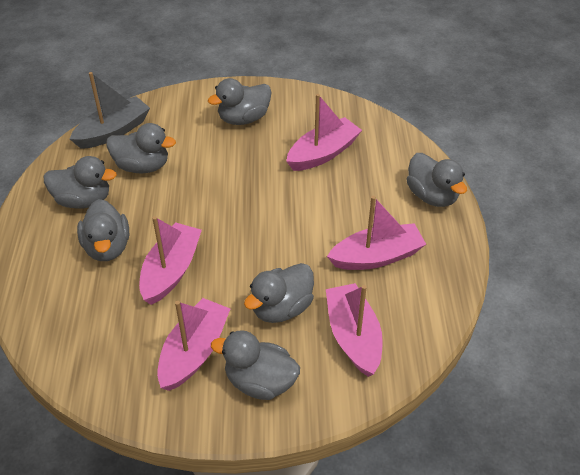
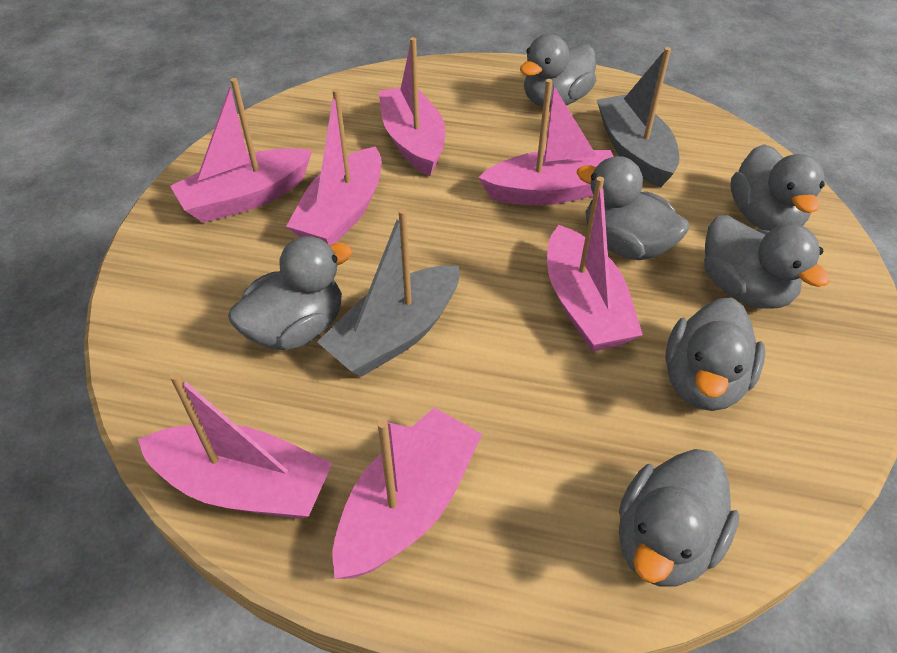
grey boat: [70,72,150,149] = 1 -> [317,209,459,377] [597,47,679,188] = 2
pink boat: [139,216,202,305] [157,298,230,391] [286,94,362,171] [326,283,383,377] [327,196,426,270] = 5 -> [138,372,332,519] [170,78,312,223] [286,89,382,245] [333,407,482,579] [378,37,445,176] [478,79,614,205] [547,177,643,352] = 7

